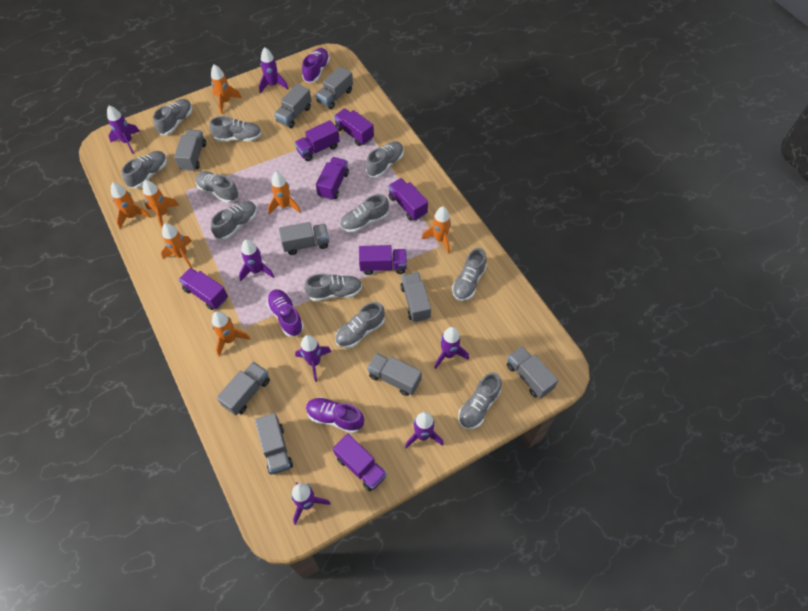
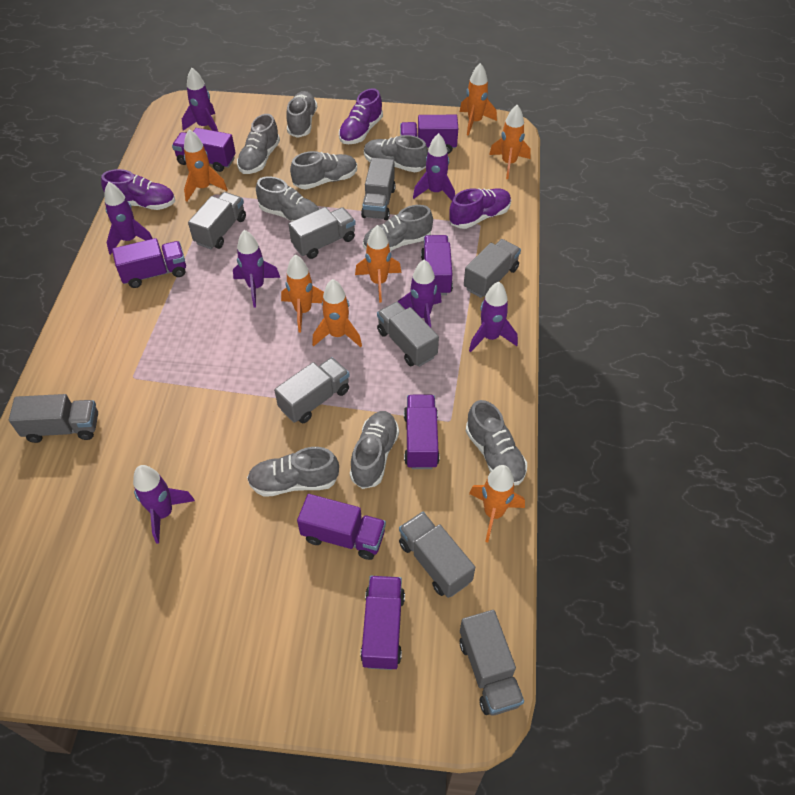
grey shoe: [122,151,167,189] [153,99,192,135] [196,171,239,203] [209,116,262,141] [211,201,257,240] [304,273,362,301] [335,302,385,348] [340,194,389,233] [366,141,404,178] [452,248,487,301] [458,373,502,429] = 11 -> [237,114,280,174] [247,447,339,497] [256,176,319,222] [286,91,317,138] [290,151,357,190] [350,411,399,489] [363,205,433,251] [364,135,428,172] [466,400,527,485] = 9

